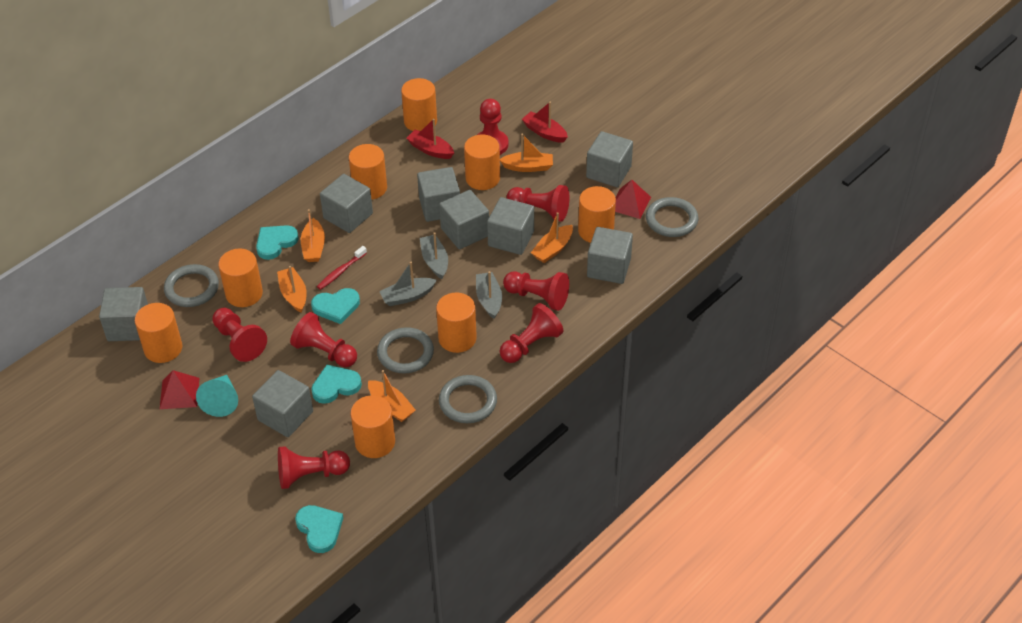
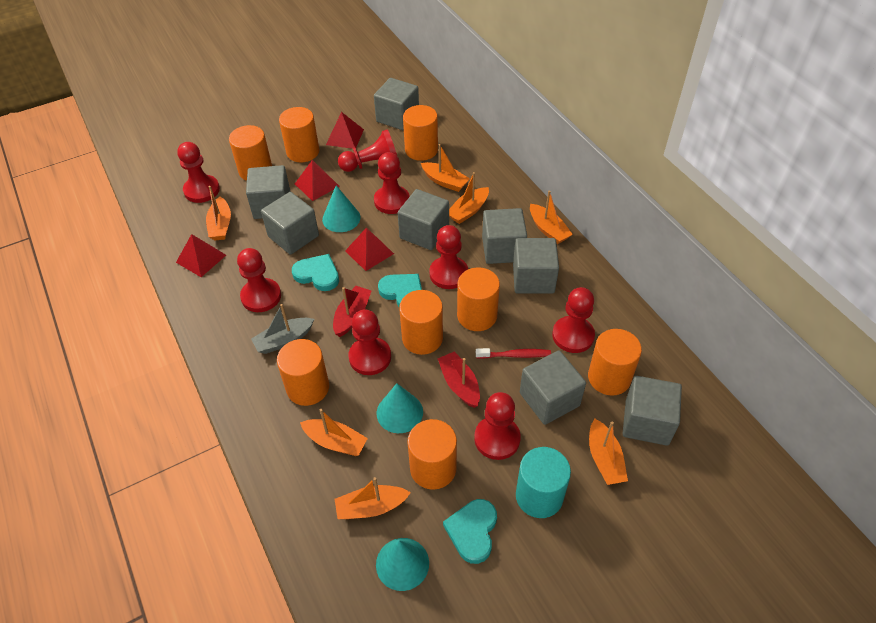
grey boat: [379,261,437,306] [420,232,448,279] [476,271,502,319] = 3 -> [251,304,314,354] = 1
grey ring: [164,264,219,307] [377,327,434,373] [439,375,497,423] [646,197,698,237] = 4 -> none = 0
orange boat: [277,266,307,313] [301,209,325,262] [368,370,416,422] [500,134,553,172] [531,212,573,263] = 5 -> [206,186,231,240] [300,409,368,456] [335,477,411,519] [421,144,470,192] [449,172,489,224] [530,191,573,244] [589,419,628,485] = 7
red pawn: [212,308,267,362] [278,446,350,489] [290,312,357,367] [477,99,508,155] [500,303,564,363] [503,271,569,311] [507,185,569,222] = 7 -> [177,142,220,203] [237,248,281,312] [338,129,397,172] [348,309,391,375] [374,152,410,214] [429,225,468,289] [474,392,521,460] [552,287,595,353] = 8
red pyramid: [160,370,199,409] [615,180,651,219] = 2 -> [176,234,226,277] [295,160,339,201] [326,112,364,149] [345,228,394,271] = 4
turquoise cone: [196,375,238,417] = 1 -> [322,186,361,232] [376,538,429,591] [377,383,423,433] = 3
turquoise cylinder: none = 0 -> [516,447,571,518] = 1
turquoise heart: [256,225,299,260] [295,505,343,553] [311,288,360,324] [311,365,362,404] = 4 -> [292,254,339,291] [378,274,422,307] [443,499,497,564] = 3

